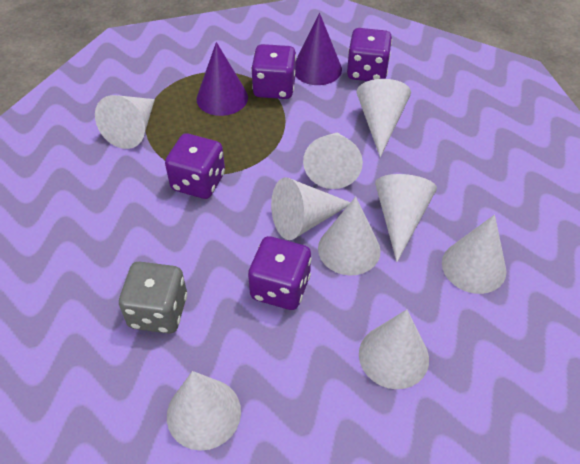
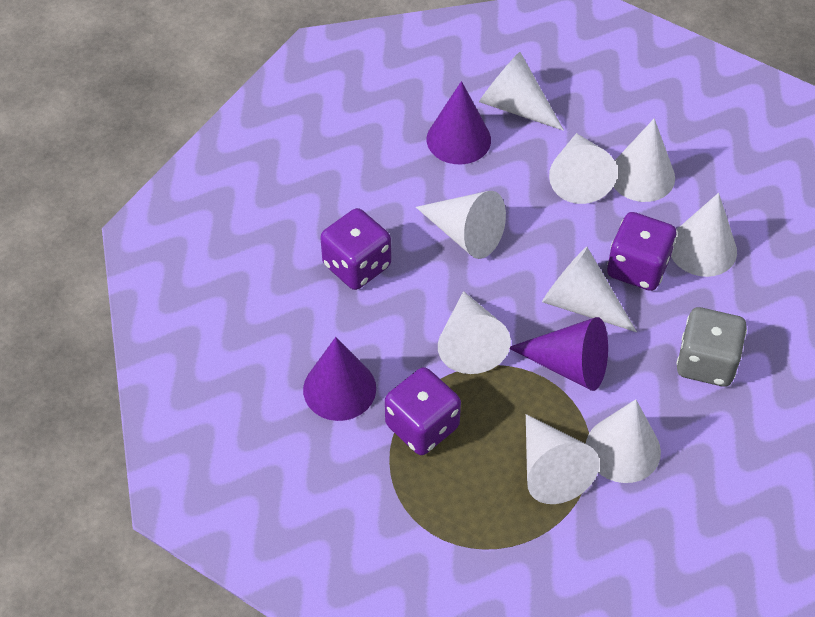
purple cone: [197,42,248,116] [295,13,342,85] = 2 -> [303,337,376,421] [427,81,491,164] [510,317,608,391] = 3
purple dice: [165,133,225,199] [248,236,311,310] [251,44,296,99] [347,28,392,81] = 4 -> [320,208,391,290] [385,367,461,455] [607,212,676,291] = 3

